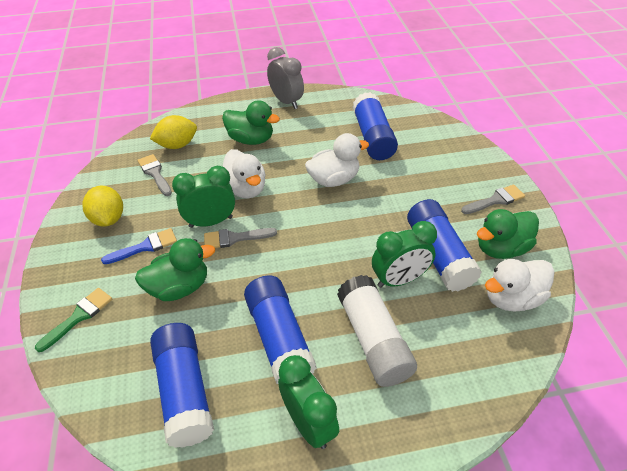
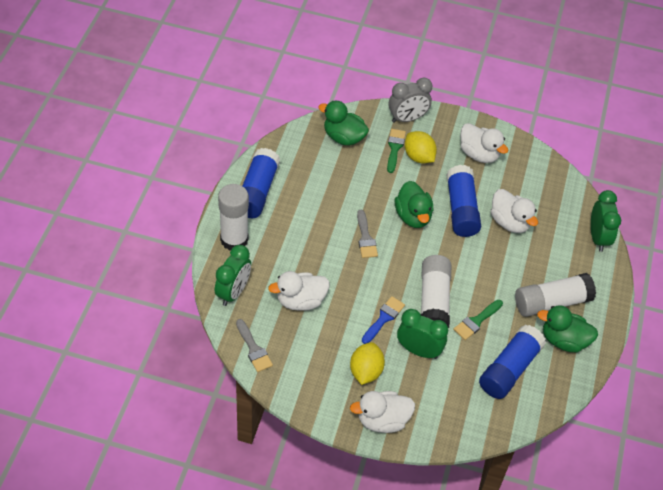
blue glue stick: [150,323,214,448] [244,275,317,384] [353,92,398,160] [407,199,482,292] = 4 -> [243,148,280,218] [446,165,481,237] [479,325,546,399] = 3
green brush: [35,288,112,352] = 1 -> [387,129,406,173] [453,300,503,340] = 2
grey brush: [137,154,172,196] [204,228,277,248] [461,185,525,214] = 3 -> [236,319,273,372] [357,210,378,258] = 2
white duck: [223,149,266,198] [305,133,369,187] [485,259,555,312] = 3 -> [268,271,330,311] [350,391,415,433] [460,123,509,163] [491,189,538,233] = 4
white glue stick: [337,275,417,387] = 1 -> [218,184,249,251] [421,255,451,328] [515,273,596,317] = 3

